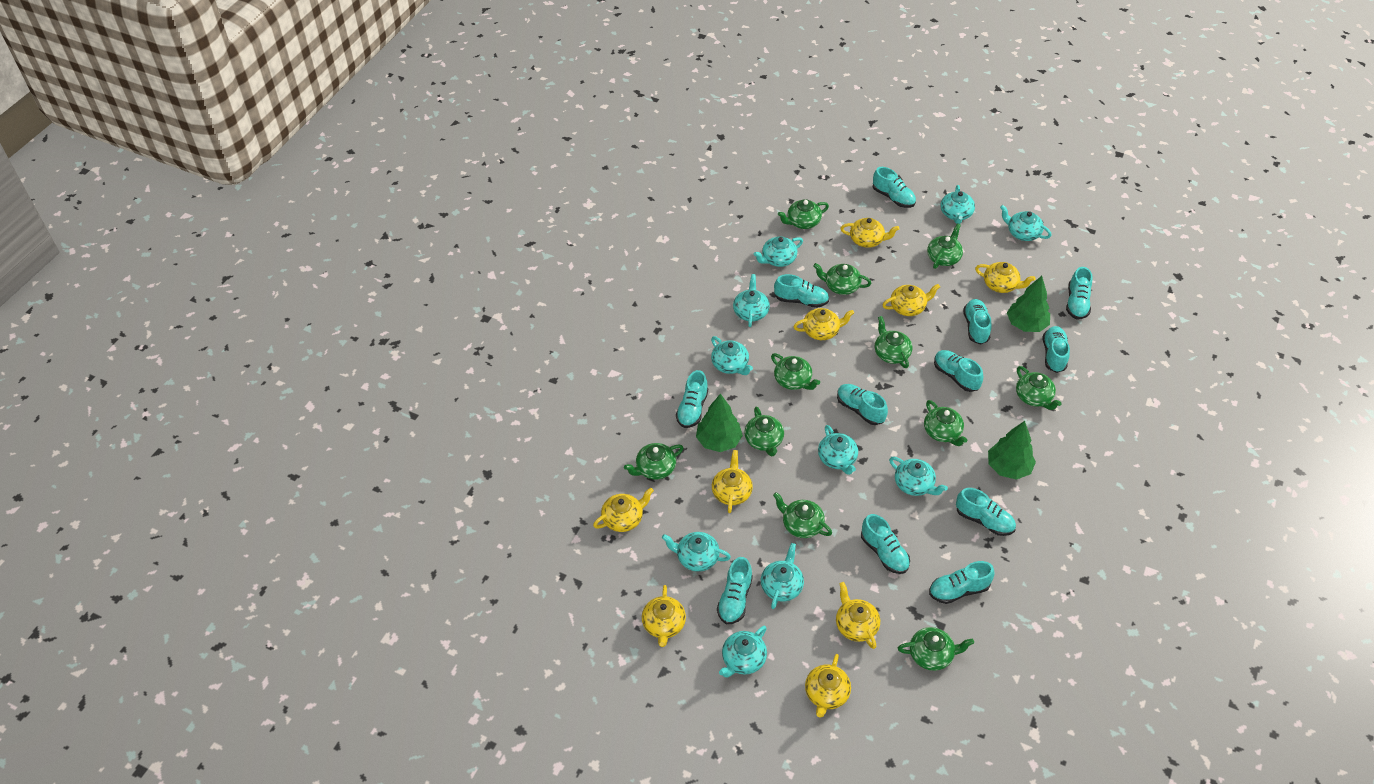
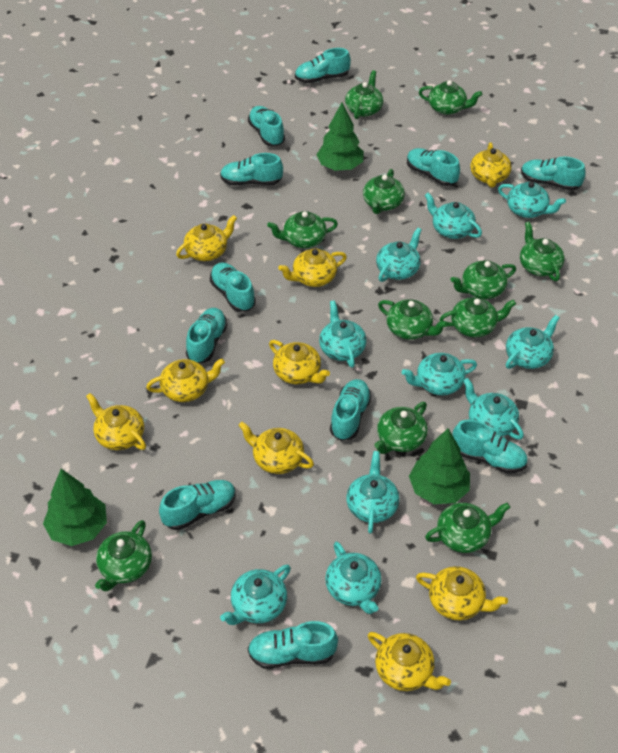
turquoise shoe: [676,370,708,428] [717,557,753,624] [774,274,829,308] [837,384,888,425] [861,514,910,574] [873,167,916,208] [929,561,995,604] [934,350,983,392] [956,488,1016,536] [963,299,992,345] [1043,326,1070,373] [1066,267,1092,320] = 12 -> [159,480,236,530] [186,308,228,363] [210,262,256,312] [220,153,283,185] [248,106,285,146] [248,621,338,669] [295,48,351,83] [330,379,372,441] [407,148,460,186] [452,419,528,474] [521,157,586,191] = 11

